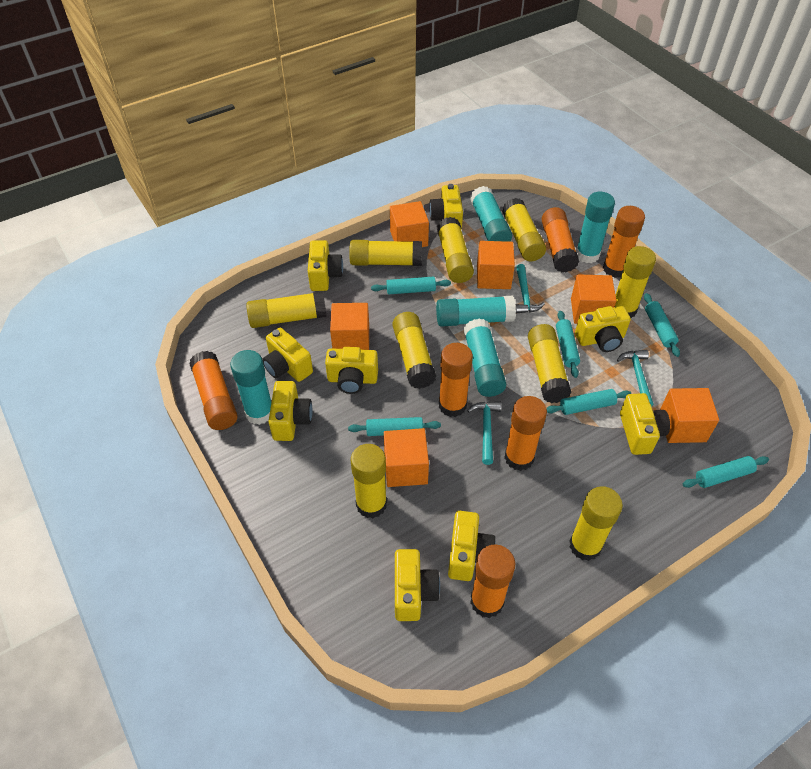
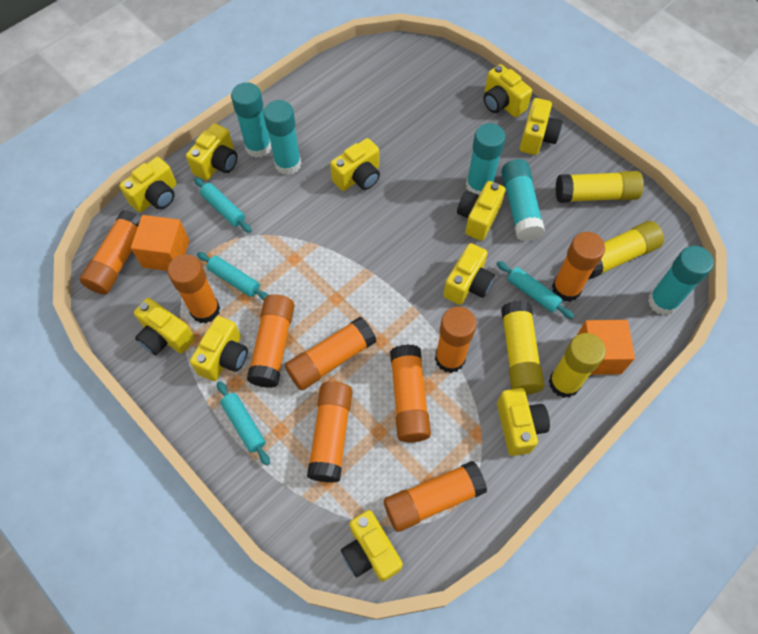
orange cube: [330,303,369,350] [384,428,429,487] [390,201,429,247] [477,241,515,289] [571,274,617,324] [660,388,719,443] = 6 -> [131,215,189,271] [577,320,635,375] = 2
orange glue stick: [189,351,238,430] [439,343,473,417] [470,545,515,618] [504,396,547,471] [541,207,579,273] [603,206,645,278] = 6 -> [80,210,141,295] [168,254,220,323] [247,294,294,388] [285,317,377,391] [307,382,352,483] [384,461,487,532] [390,344,431,442] [435,307,477,373] [552,232,605,302] = 9
turquoise hammer: [467,402,501,465] [515,264,545,314] [617,350,653,407] = 3 -> none = 0
turquoise rolling pin: [348,417,441,436] [371,277,451,294] [546,389,631,415] [556,311,580,378] [644,293,680,357] [683,456,769,488] = 6 -> [194,177,252,233] [197,252,269,300] [217,381,270,466] [497,261,574,319] = 4
yellow camera: [262,328,313,382] [268,381,313,441] [308,240,343,291] [325,347,378,394] [395,549,440,621] [429,184,463,230] [448,511,496,581] [575,306,631,352] [620,393,670,455] = 9 -> [119,157,177,212] [134,298,195,355] [186,123,237,180] [190,316,248,381] [330,138,380,191] [341,510,403,582] [443,243,495,305] [457,181,505,241] [483,64,532,117] [497,388,550,456] [520,98,562,155] = 11
yellow glue stick: [246,291,327,328] [349,240,422,266] [351,444,387,518] [392,312,436,389] [437,217,474,283] [502,198,546,261] [528,324,571,403] [569,486,623,561] [615,246,656,318] = 9 -> [501,300,544,395] [549,333,606,398] [555,171,644,203] [589,221,664,279] = 4

